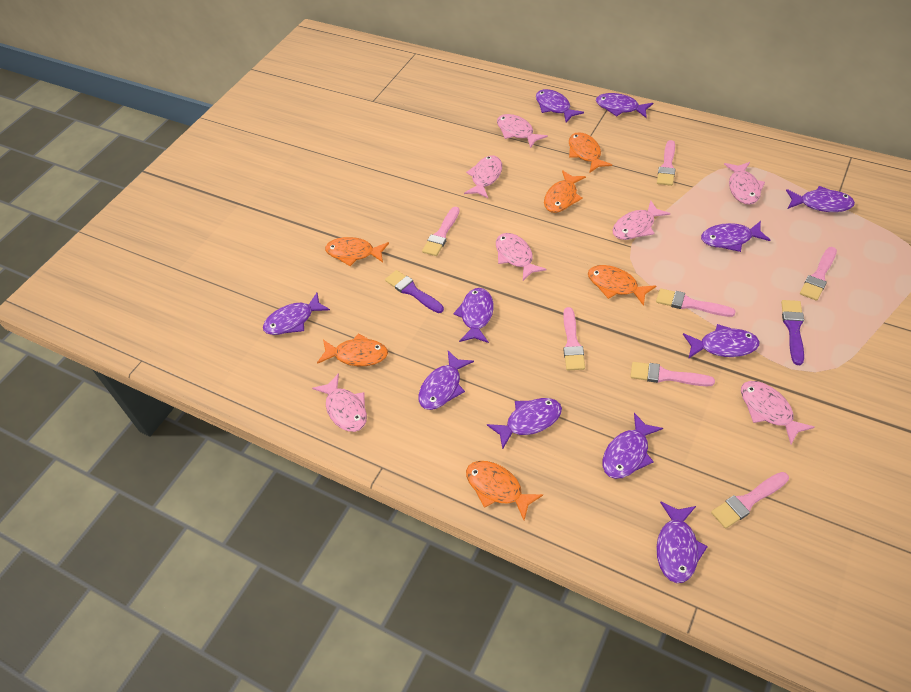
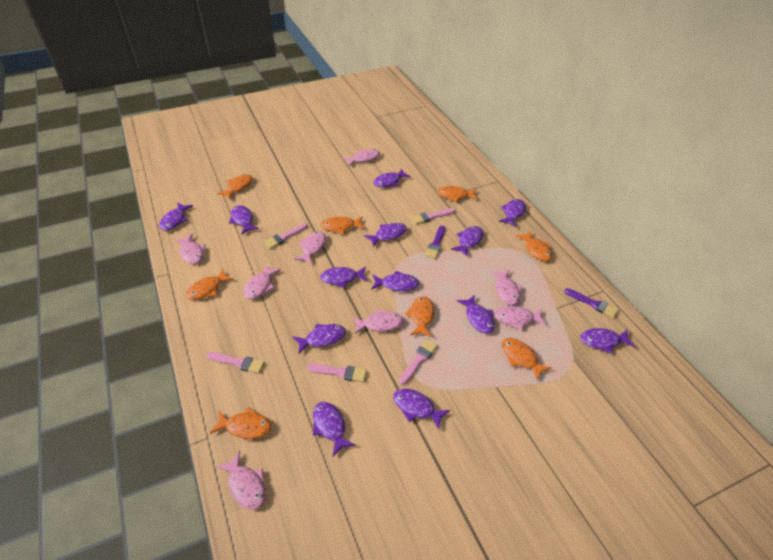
orange fish: [317,333,388,366] [325,237,389,266] [466,461,543,520] [544,170,586,213] [569,132,612,173] [588,265,656,306] = 6 -> [185,268,234,300] [210,407,272,439] [217,174,252,199] [321,217,364,234] [405,296,434,337] [437,186,477,202] [502,338,552,380] [515,230,552,261] = 8
pink brush: [422,207,460,256] [563,307,585,370] [630,362,715,386] [656,288,736,317] [657,140,676,186] [711,472,789,529] [800,247,837,301] = 7 -> [207,352,265,374] [264,223,308,249] [307,364,367,382] [399,339,438,385] [412,208,456,224] = 5
pink fish: [312,373,367,432] [464,156,502,198] [496,233,547,281] [497,114,548,148] [612,200,670,240] [724,162,765,205] [741,381,815,444] = 7 -> [174,233,205,264] [216,451,266,509] [244,265,281,300] [294,231,326,264] [343,149,380,166] [352,309,404,334] [490,270,522,305] [495,306,546,330] = 8
purple fish: [263,293,330,335] [419,351,474,410] [453,288,494,343] [487,398,562,449] [536,89,584,123] [596,93,653,118] [602,413,663,479] [656,501,708,583] [683,324,759,359] [701,221,770,252] [786,186,855,212] = 11 -> [160,202,193,231] [229,205,259,235] [293,324,346,354] [313,402,356,456] [320,266,368,288] [364,223,407,247] [371,271,419,291] [373,168,411,187] [393,389,450,429] [451,226,484,257] [457,295,495,334] [499,199,526,227] [581,328,635,354] = 13

